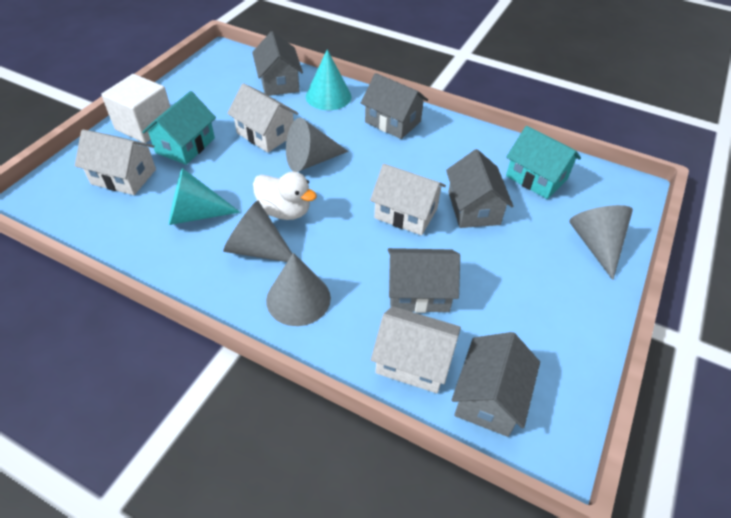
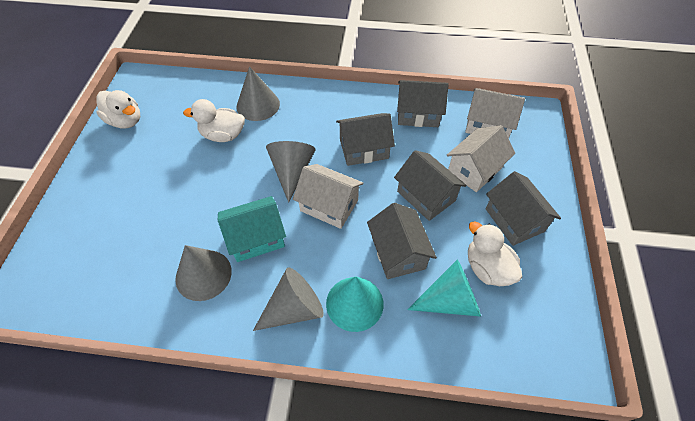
turquoise house: [142,91,216,165] [506,126,581,199] = 2 -> [218,196,286,262] = 1
white cube: [101,74,170,143] = 1 -> none = 0
white duck: [253,172,317,220] = 1 -> [96,90,140,128] [183,99,245,142] [468,221,522,286] = 3
white house: [75,129,156,195] [227,83,299,153] [370,164,446,235] [371,306,461,393] = 4 -> [293,164,363,229] [447,125,515,192] [465,88,525,138] = 3

